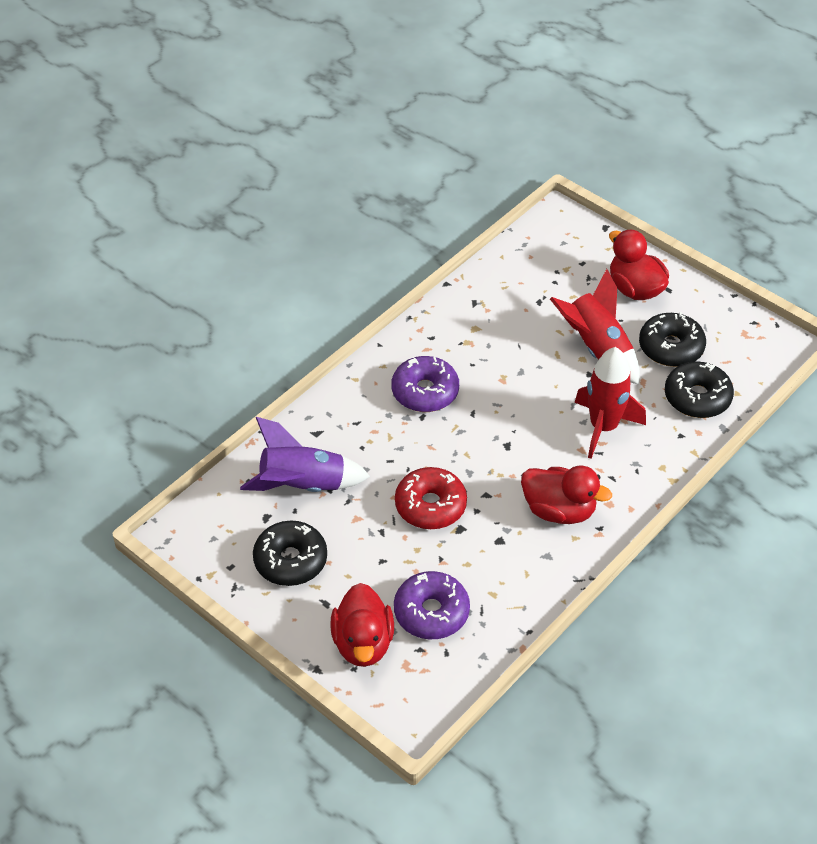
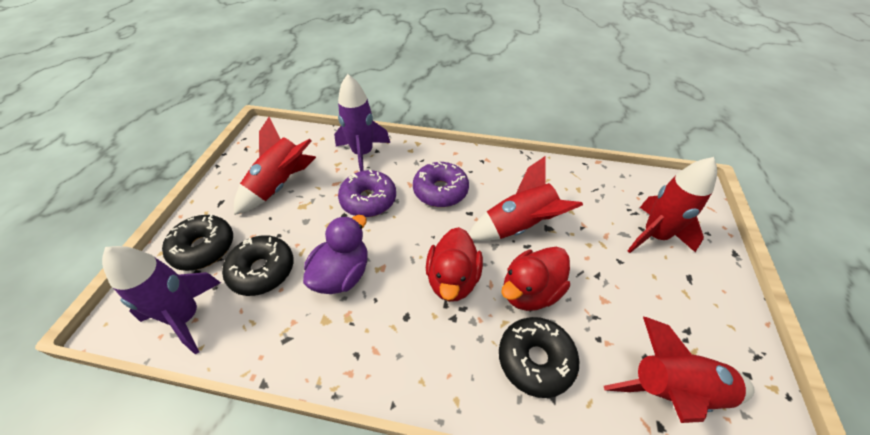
purple duck: none = 0 -> [303,215,368,294] = 1
purple rocket: [240,417,370,492] = 1 -> [102,246,221,354] [334,74,390,171] = 2
red donut: [395,467,467,529] = 1 -> none = 0
red duck: [330,583,394,667] [521,466,612,524] [609,230,669,300] = 3 -> [426,227,483,302] [501,247,570,311] = 2
red rocket: [550,269,640,385] [574,347,646,459] = 2 -> [234,117,316,215] [469,156,583,241] [604,317,755,423] [627,157,717,253] = 4

